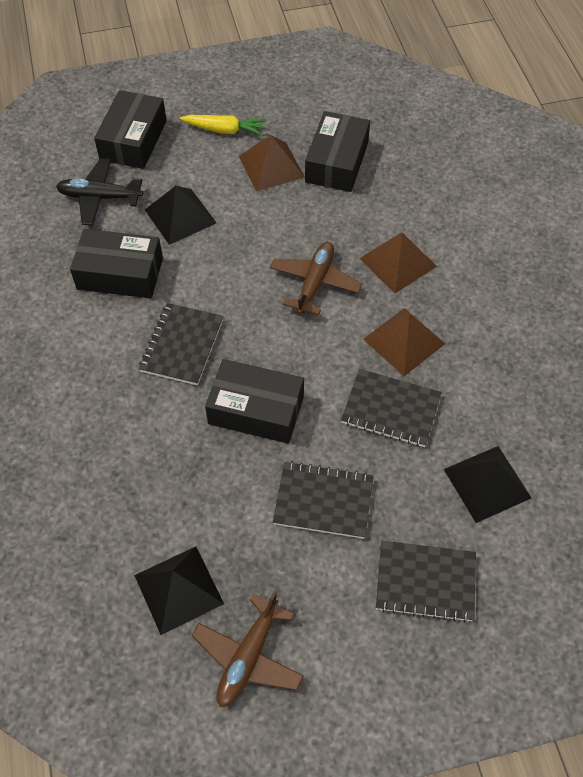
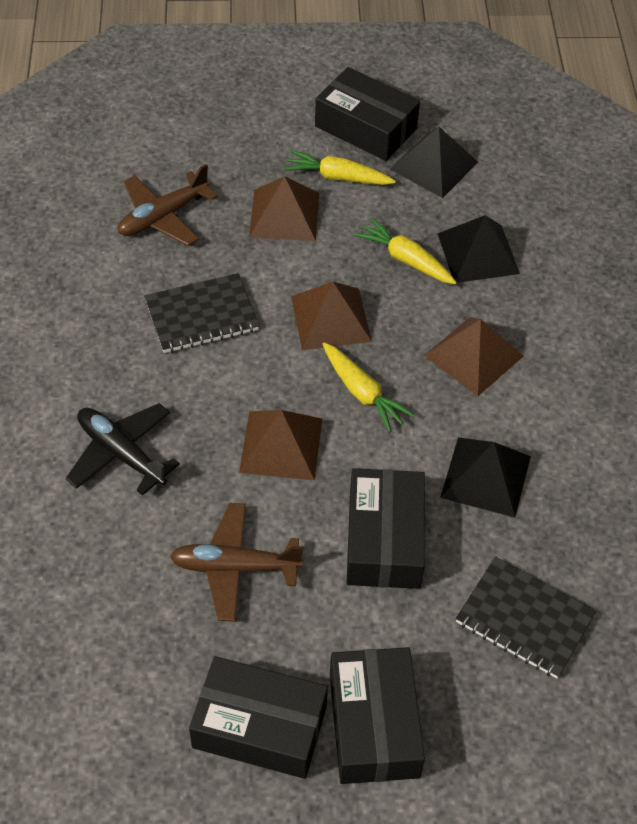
black notebook: [139,303,224,385] [273,461,374,539] [341,369,442,447] [376,541,476,623] = 4 -> [144,273,259,353] [456,556,596,679] = 2
brown pyramid: [239,135,305,192] [359,233,437,293] [363,308,445,376] = 3 -> [239,410,322,481] [249,176,319,241] [291,281,372,350] [424,317,524,396] = 4
yellow carrot: [180,115,267,136] = 1 -> [284,150,396,185] [323,342,415,432] [354,218,457,284] = 3

